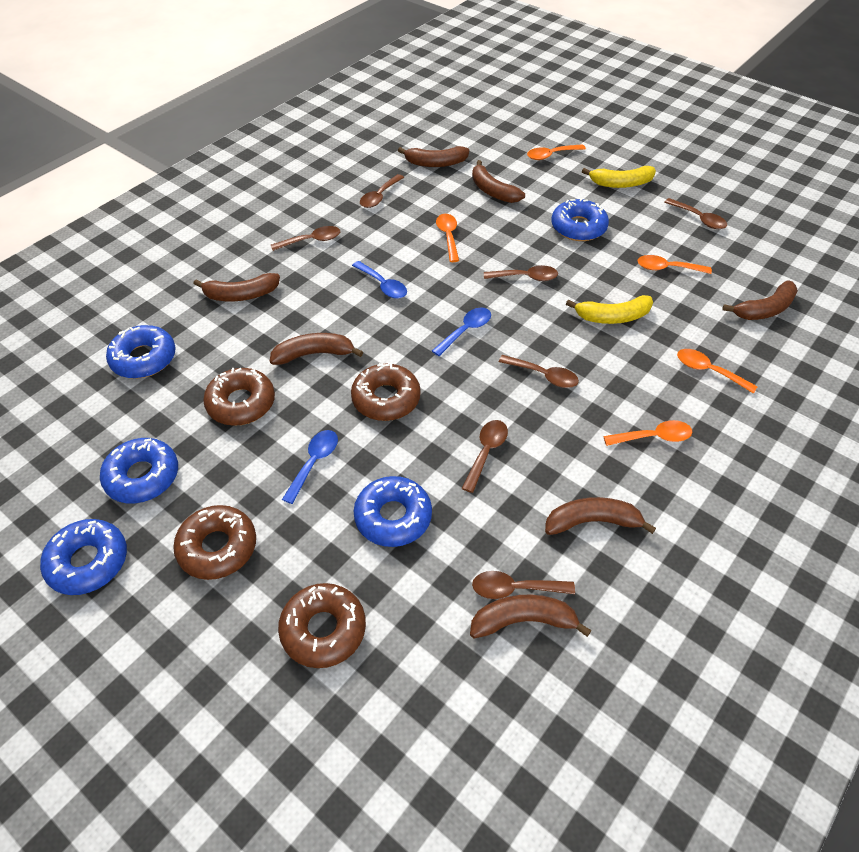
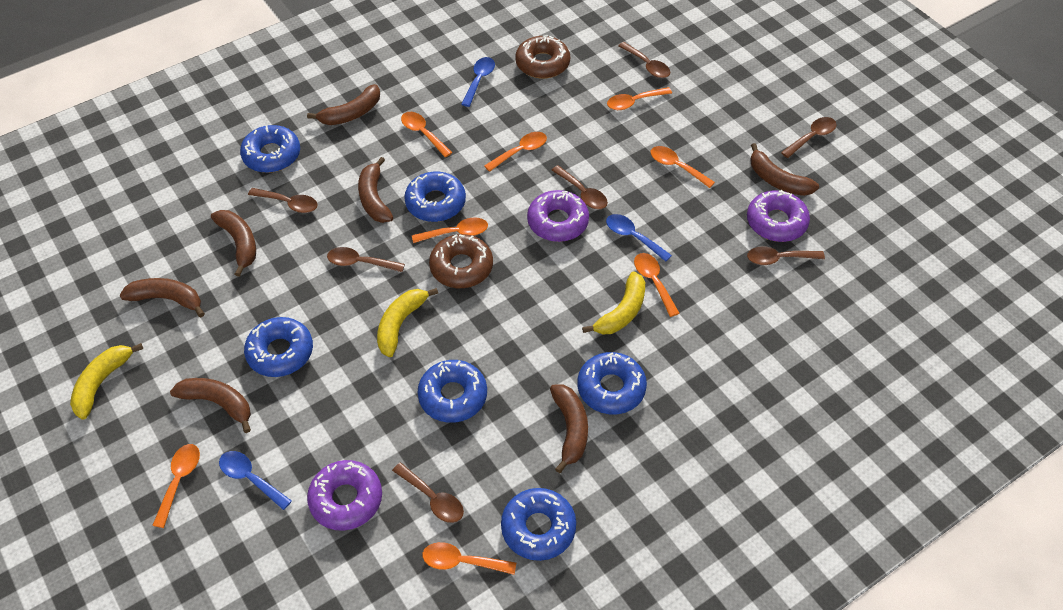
blue donut: [40,519,127,595] [100,438,178,504] [106,325,176,379] [354,476,432,547] [551,198,609,241] = 5 -> [240,125,300,173] [244,317,313,377] [404,172,466,222] [418,360,487,423] [501,488,576,561] [577,352,647,414] = 6
brown donut: [173,505,256,580] [203,368,275,426] [278,583,366,668] [351,363,421,421] = 4 -> [429,234,493,288] [515,35,570,79] = 2
orange spoon: [436,214,459,262] [527,144,586,160] [603,420,693,446] [638,255,712,274] [677,349,758,394] = 5 -> [152,444,200,528] [401,112,452,157] [412,217,488,243] [423,542,516,575] [484,132,547,172] [607,87,672,110] [634,253,679,317] [651,146,715,188] = 8
purple donut: none = 0 -> [307,460,382,531] [527,190,589,242] [747,190,810,242] = 3
yellow banana: [566,295,653,324] [582,166,656,188] = 2 -> [70,343,143,419] [377,288,438,357] [582,271,645,334] = 3

